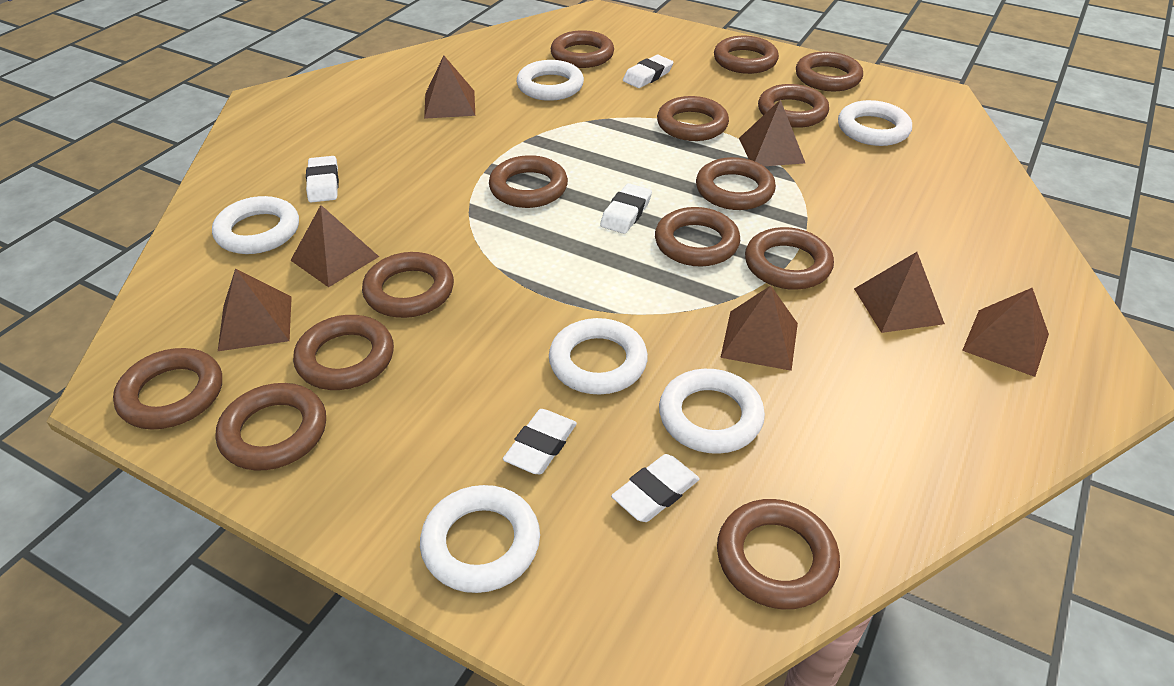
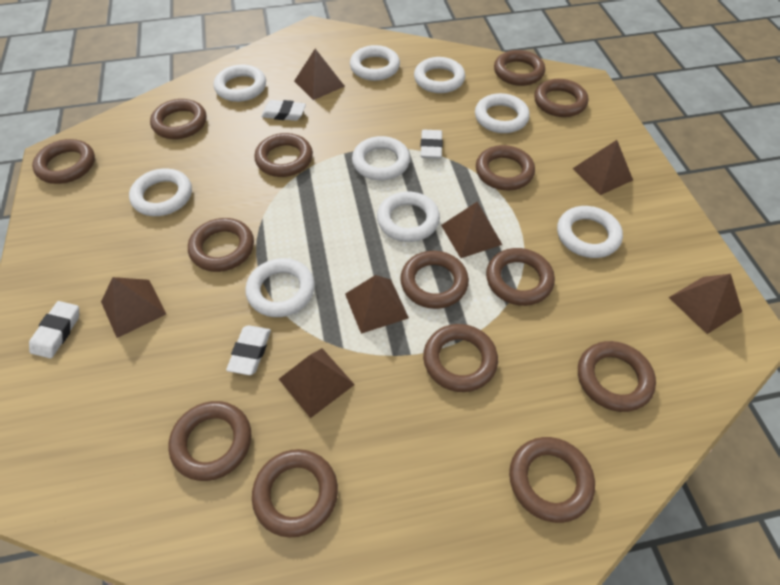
white eraser: [306,156,339,202] [503,409,577,474] [600,183,652,234] [611,454,700,522] [623,55,673,88] = 5 -> [29,301,79,359] [226,325,271,375] [261,100,306,121] [420,130,443,159] = 4
white ring: [212,196,299,254] [420,485,540,593] [517,60,584,101] [549,318,648,394] [659,369,765,454] [838,100,912,146] = 6 -> [129,168,192,216] [214,64,266,102] [245,258,315,317] [350,45,400,81] [352,136,410,181] [377,192,440,242] [414,57,465,93] [475,93,530,133] [557,206,623,258] = 9

